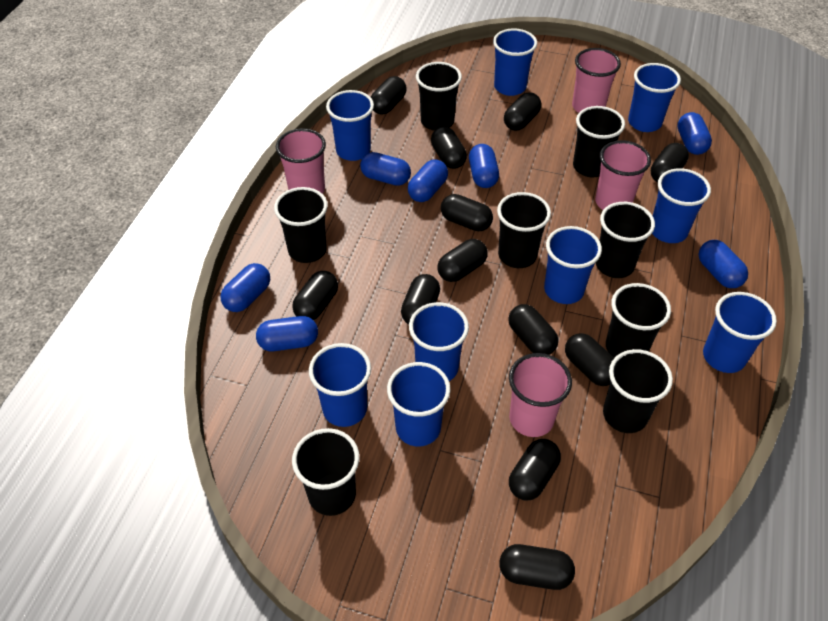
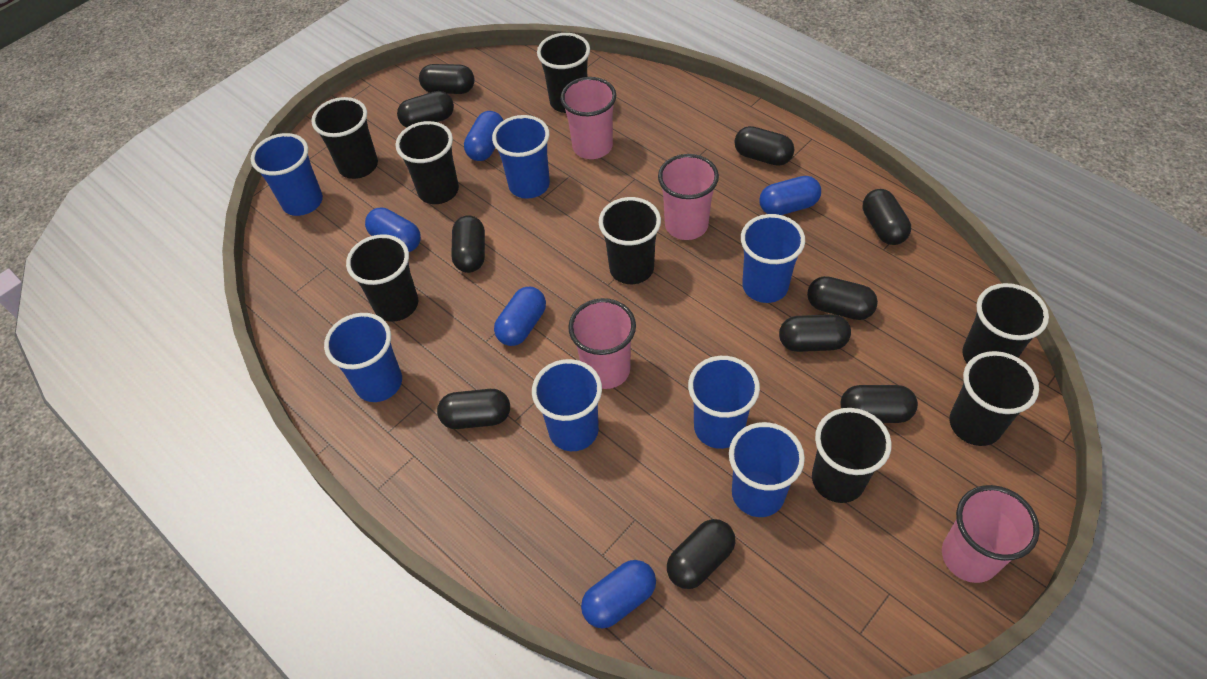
black capsule: [292,271,338,320] [371,76,407,115] [401,274,440,324] [431,126,467,169] [437,239,488,282] [441,194,493,231] [499,544,575,590] [504,92,541,131] [508,304,558,355] [509,439,561,501] [565,333,614,386] [651,143,689,182] = 12 -> [397,91,454,128] [419,64,475,94] [437,389,510,429] [451,215,485,273] [667,519,735,589] [734,126,794,166] [779,314,851,352] [807,276,878,320] [841,385,918,423] [862,189,911,245] = 10
blue capsule: [220,263,270,312] [256,316,318,351] [360,152,411,186] [408,159,448,202] [469,144,499,188] [678,112,712,155] [698,240,748,288] = 7 -> [365,208,421,252] [464,111,504,161] [494,287,546,346] [581,560,656,629] [759,176,821,215] = 5
blue cup: [309,343,371,427] [326,90,374,161] [387,362,450,447] [409,302,469,381] [493,28,537,96] [544,226,602,304] [628,63,681,132] [652,168,711,243] [703,292,777,373] = 9 -> [251,133,323,216] [324,313,402,402] [492,115,550,199] [532,359,602,451] [688,356,760,449] [729,422,805,517] [741,214,805,303] = 7

